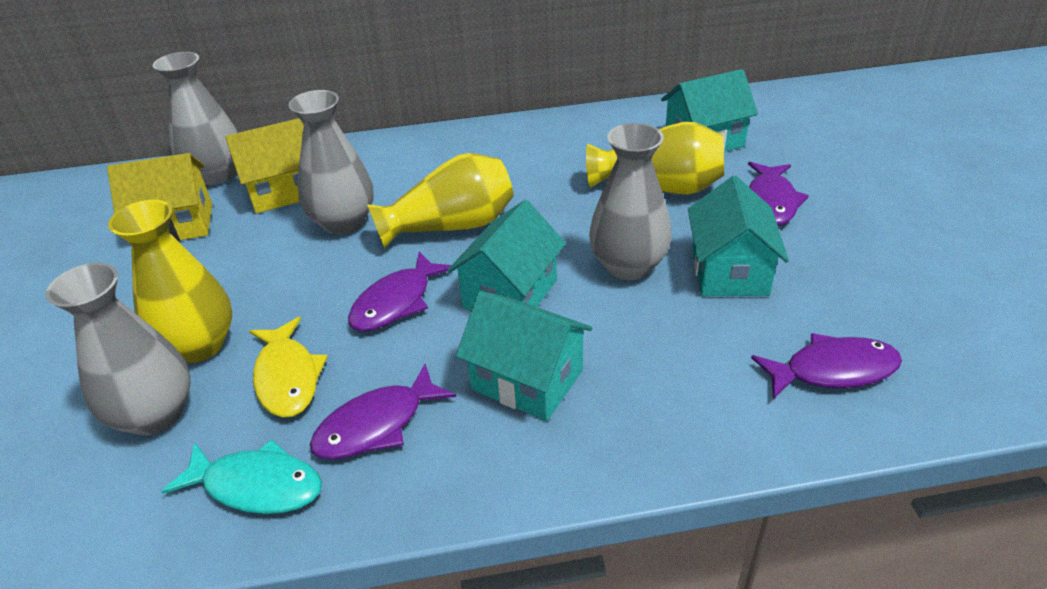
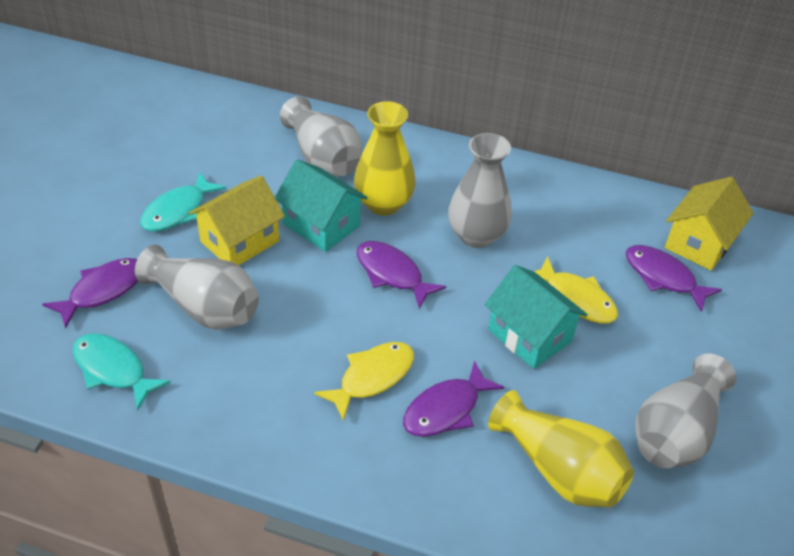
turquoise fish: [161,439,322,514] = 1 -> [72,333,171,410] [140,172,226,231] = 2
turquoise house: [447,200,566,311] [456,291,592,421] [661,69,758,152] [688,176,789,296] = 4 -> [275,159,368,252] [485,265,588,369] = 2
yellow fish: [249,317,328,418] = 1 -> [314,342,414,421] [534,256,618,323] = 2
yellow vase: [108,200,232,363] [367,153,514,248] [586,122,724,195] = 3 -> [354,101,416,216] [488,390,634,508] = 2

